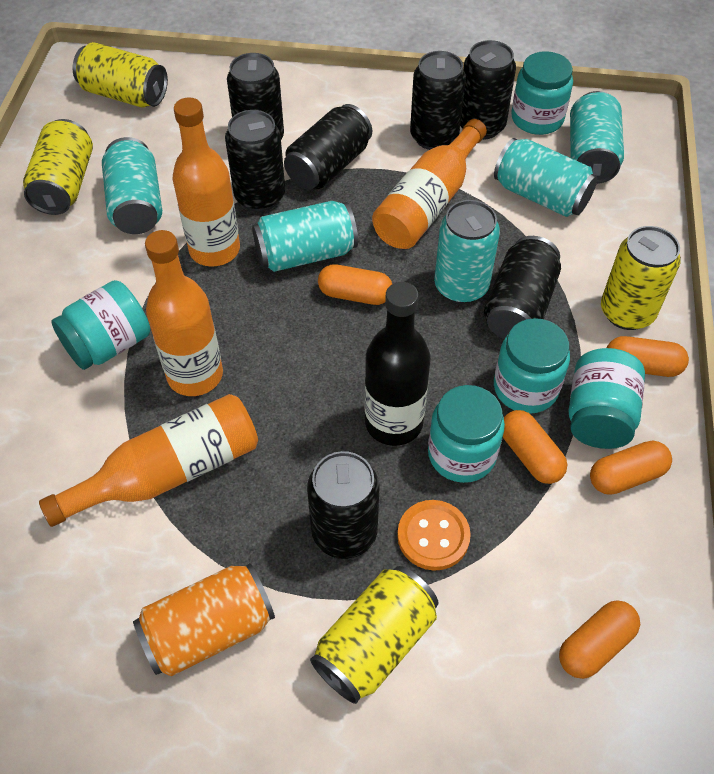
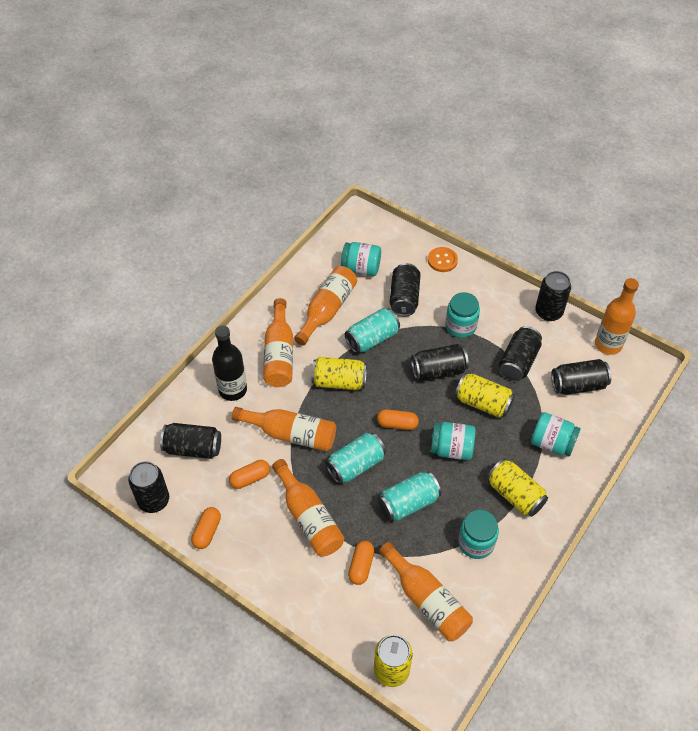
orange bottle: [39,394,258,527] [145,230,223,396] [173,97,240,267] [372,119,487,249] = 4 -> [232,407,336,451] [263,298,293,387] [272,459,344,556] [294,266,357,346] [379,542,473,641] [595,278,639,355] = 6
orange can: [133,563,275,677] = 1 -> none = 0
orange capsule: [318,264,392,305] [503,410,567,484] [559,601,640,679] [590,441,672,495] [607,336,689,377] = 5 -> [191,507,221,549] [229,460,270,489] [348,541,374,585] [377,409,419,430] = 4
turquoise can: [102,137,162,234] [252,201,358,272] [434,200,500,304] [494,138,597,217] [570,91,624,184] = 5 -> [325,433,386,484] [345,308,400,353] [378,471,441,521] = 3

